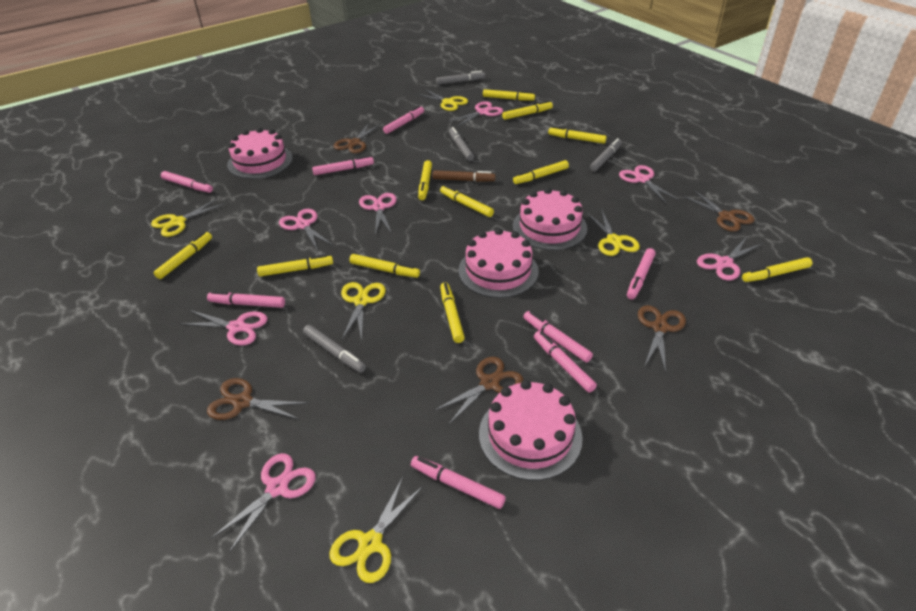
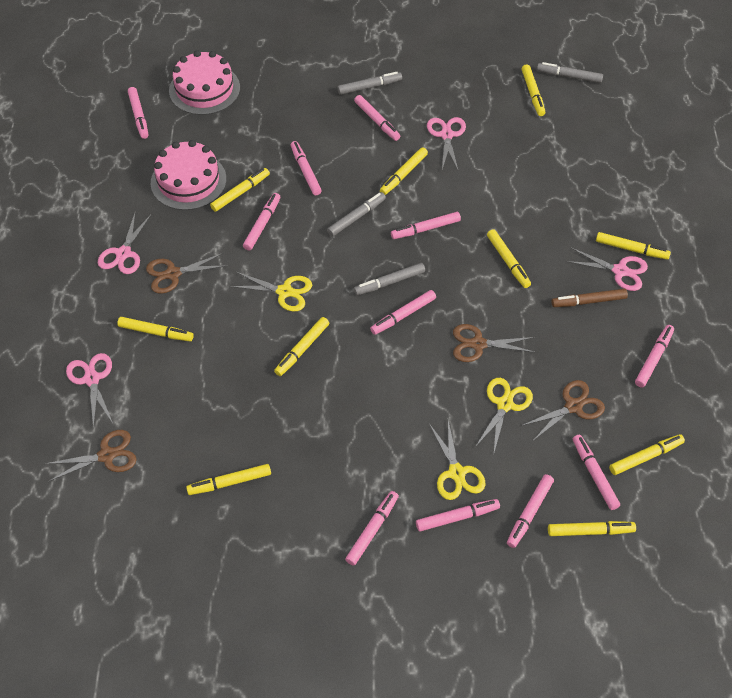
brown scissors: [207,378,308,420] [334,123,381,153] [433,357,523,425] [638,305,686,373] [683,190,755,232] = 5 -> [45,430,137,482] [146,253,226,294] [453,324,536,362] [521,380,605,441] = 4
pink cake: [227,128,293,179] [458,228,539,298] [479,380,583,481] [513,188,587,250] = 4 -> [151,140,227,210] [169,50,240,115] = 2
pink marker: [161,171,213,193] [207,291,285,308] [312,156,374,175] [383,106,424,134] [411,456,506,509] [523,311,593,363] [534,331,597,392] [627,248,656,299] = 8 -> [128,87,148,139] [243,193,280,250] [291,141,322,195] [345,491,399,566] [354,95,400,141] [370,290,436,335] [391,212,461,239] [416,499,500,532] [507,474,554,548] [573,434,620,510] [635,325,674,387] = 11
pink scissors: [179,310,267,346] [211,453,316,553] [279,209,334,250] [359,193,397,235] [448,101,503,127] [619,165,679,203] [697,237,763,281] = 7 -> [66,353,113,429] [98,213,151,274] [427,117,466,172] [566,248,648,291] = 4
yellow marker: [154,232,212,279] [257,254,333,277] [349,254,420,278] [418,160,432,200] [440,185,494,217] [440,282,465,343] [483,89,535,101] [502,101,553,120] [513,160,569,184] [548,126,607,144] [742,257,812,282] = 11 -> [117,317,194,341] [186,464,271,495] [210,168,270,212] [274,317,329,376] [380,147,428,195] [487,229,531,288] [522,64,545,116] [548,521,636,536] [596,232,671,260] [609,434,685,475] = 10
yellow scissors: [151,198,225,237] [330,477,424,583] [341,282,386,341] [417,89,468,111] [586,211,640,256] = 5 -> [230,271,312,311] [429,421,485,500] [475,378,533,456] = 3

